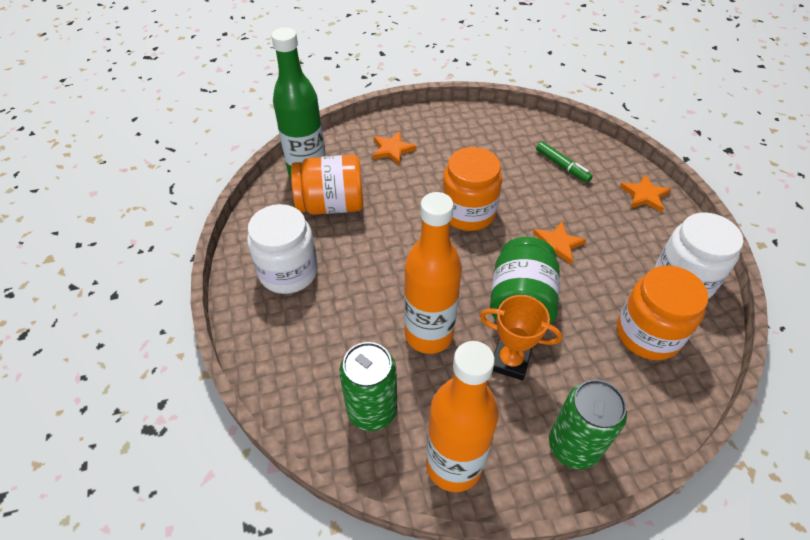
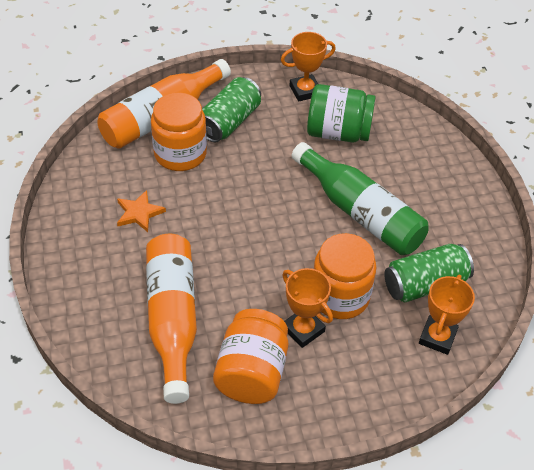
green marker: [536,141,593,183] = 1 -> none = 0
orange star: [373,131,416,165] [533,222,586,265] [620,174,671,212] = 3 -> [117,190,166,232] = 1
orange trophy: [480,295,562,381] = 1 -> [281,32,336,102] [282,268,333,348] [419,275,475,355] = 3
white jar: [247,204,318,294] [655,212,743,299] = 2 -> none = 0

